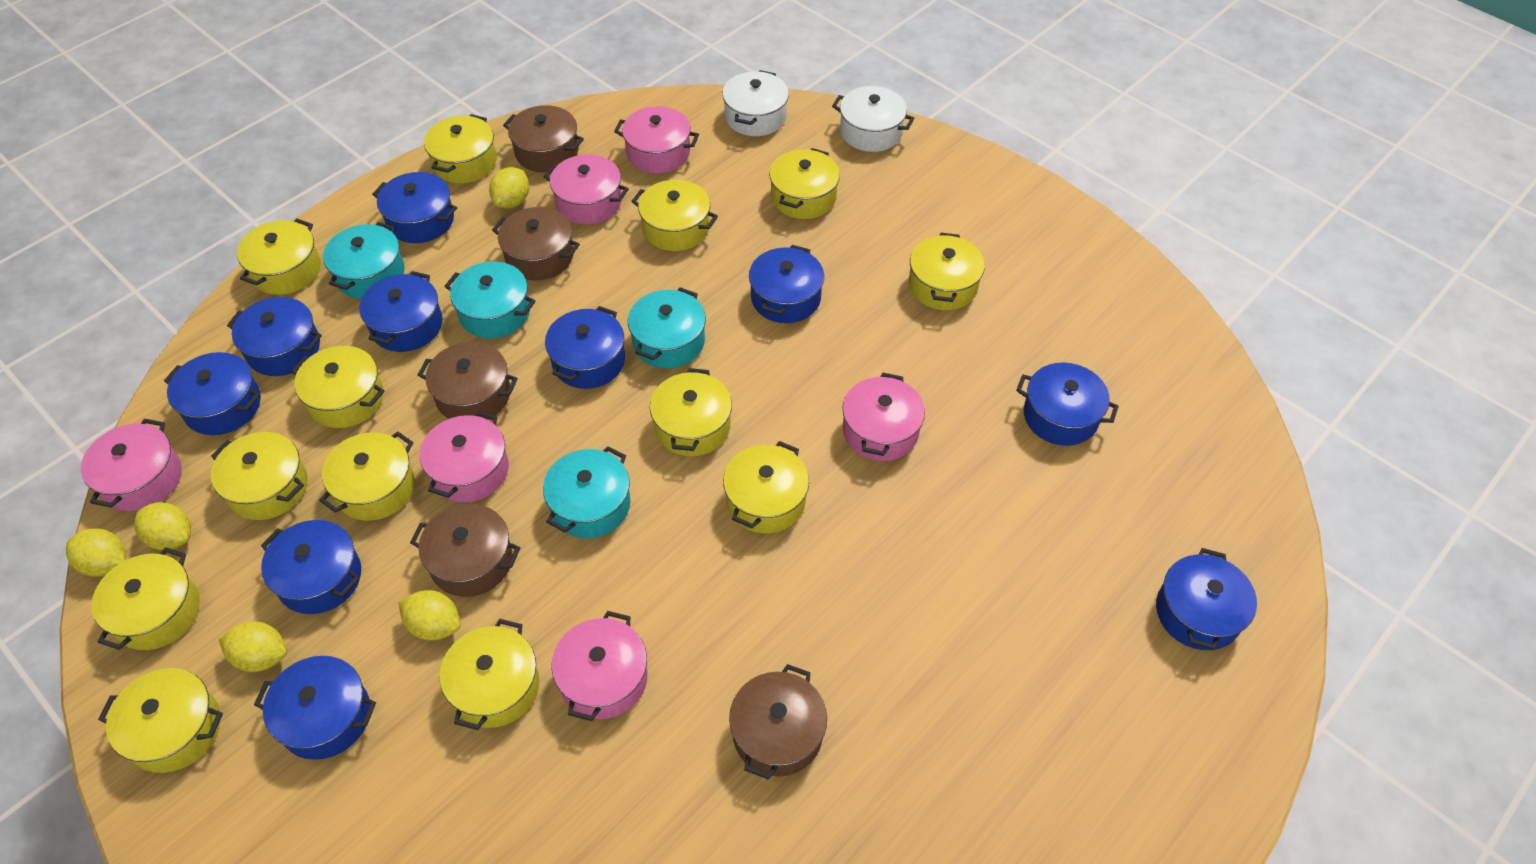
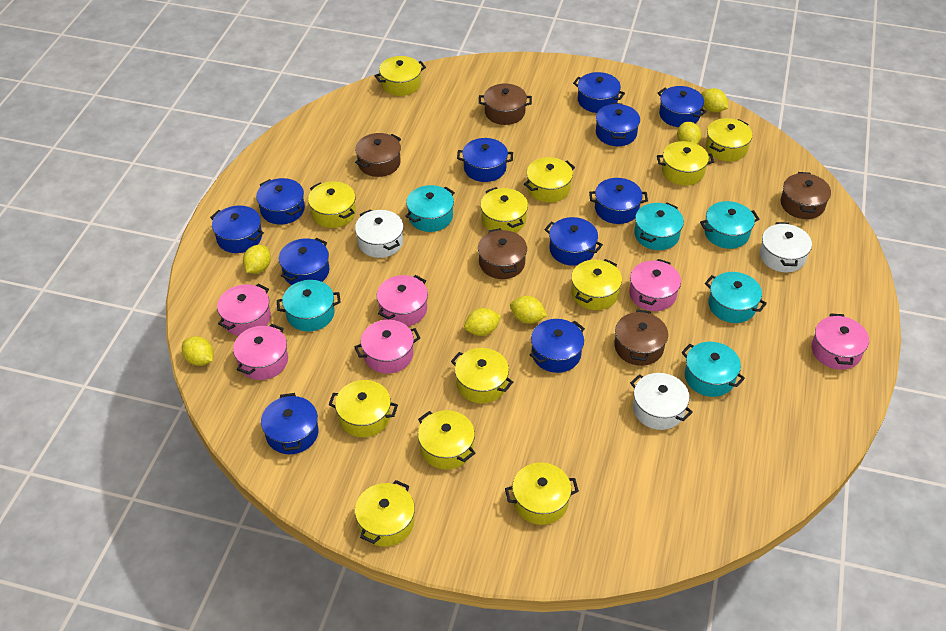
blue pot: [164,352,261,435] [227,297,322,376] [254,656,376,760] [261,520,361,614] [359,271,443,352] [372,172,457,243] [545,306,625,389] [749,245,824,323] [1016,362,1119,446] [1156,548,1257,650] = 10 -> [210,205,264,253] [256,178,305,225] [261,393,318,454] [279,238,329,285] [457,138,513,182] [530,319,585,373] [544,217,603,266] [573,72,625,113] [589,178,648,224] [596,103,640,146] [658,86,706,127] = 11
turquoise pot: [323,222,405,299] [445,261,536,338] [543,446,630,538] [628,287,706,368] = 4 -> [277,280,341,332] [405,185,455,232] [634,203,684,250] [681,342,745,397] [700,201,759,249] [705,272,767,323] = 6
white pot: [722,70,789,136] [832,86,915,152] = 2 -> [355,209,404,258] [630,373,693,430] [760,222,812,272] = 3
yellow lemon: [66,529,126,577] [134,502,191,550] [219,621,287,672] [398,590,461,641] [489,167,529,208] = 5 -> [182,336,214,366] [243,245,271,273] [464,308,501,336] [510,296,547,324] [677,122,701,144] [701,88,728,112] = 6
yellow pot: [91,547,200,650] [98,668,223,773] [211,432,308,520] [237,218,321,295] [291,346,384,428] [319,431,415,521] [424,114,497,183] [439,619,539,730] [631,180,718,251] [650,368,732,456] [723,441,809,533] [769,148,840,219] [909,233,985,310] = 13 -> [308,181,356,228] [328,380,398,437] [355,480,415,547] [375,56,426,96] [418,410,475,470] [451,348,513,403] [480,187,528,233] [505,463,579,525] [524,157,575,203] [571,259,622,310] [657,141,714,185] [706,118,752,161] = 12

